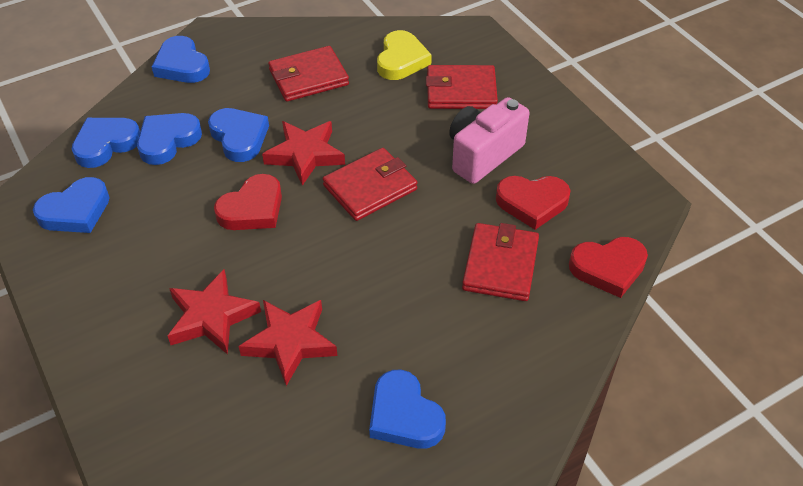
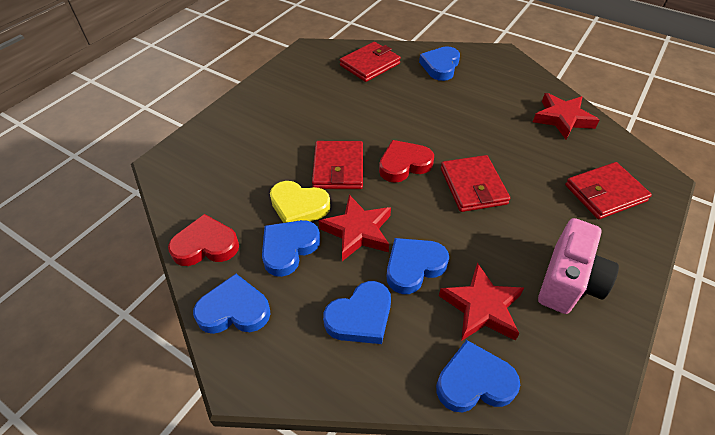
red heart: [214,174,282,230] [496,176,570,230] [569,237,648,298] = 3 -> [168,214,239,266] [379,140,434,183] = 2

